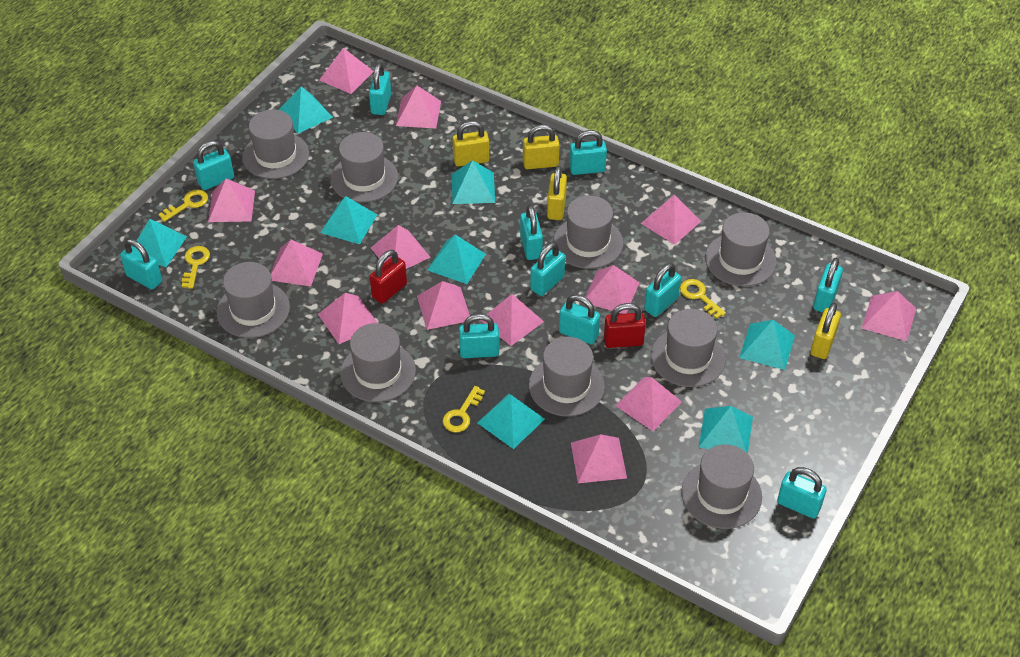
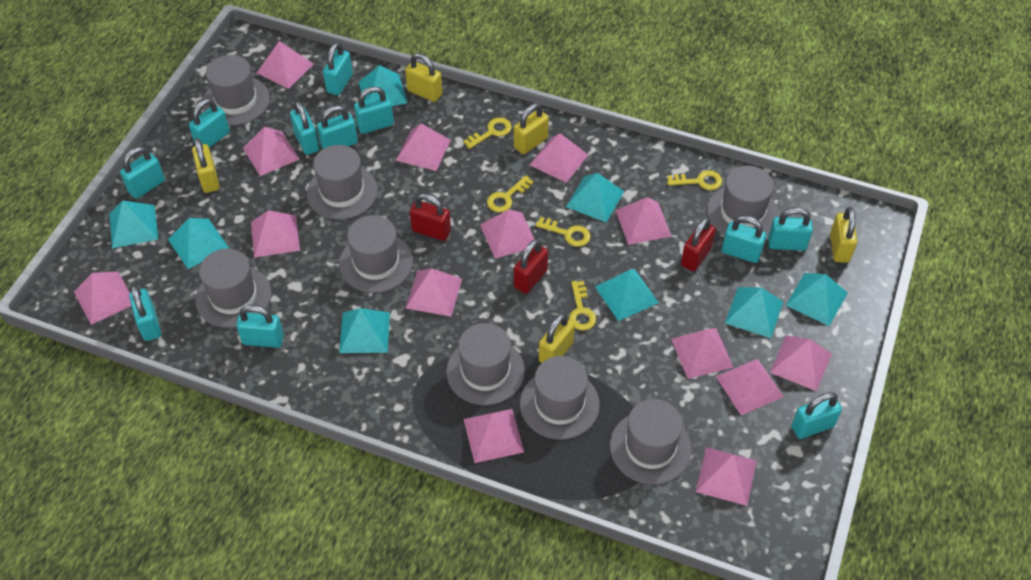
grey hat: [217,262,290,338] [242,109,309,179] [331,132,398,202] [340,323,416,402] [529,337,605,417] [553,195,623,269] [651,309,726,387] [681,444,762,529] [705,212,776,287] = 9 -> [196,249,271,328] [203,55,270,126] [306,145,378,219] [339,215,413,293] [446,323,525,405] [520,356,600,439] [610,399,692,484] [707,166,779,236] = 8
pink pyramid: [208,179,255,222] [271,240,323,287] [318,293,377,344] [319,48,374,94] [371,225,431,269] [396,86,441,129] [417,281,470,330] [480,294,544,346] [571,434,627,483] [585,265,640,314] [615,377,682,431] [641,194,701,245] [862,291,916,341] = 13 -> [74,271,131,325] [243,127,300,176] [251,210,300,258] [257,41,314,89] [396,124,451,171] [406,268,462,317] [464,409,524,463] [480,209,535,259] [530,133,588,183] [615,197,672,245] [671,328,734,379] [696,447,757,506] [716,359,784,415] [770,336,832,391] = 14
red padlock: [370,250,407,304] [604,303,646,348] = 2 -> [410,193,451,241] [514,239,548,294] [681,217,716,271] = 3
yellow key: [158,190,208,222] [182,246,210,289] [443,386,485,432] [680,279,726,319] = 4 -> [463,118,512,149] [487,175,533,212] [535,217,591,247] [569,281,596,330] [667,170,722,190] = 5
yellow padlock: [452,121,489,166] [523,124,560,169] [547,166,567,220] [810,303,841,359] = 4 -> [192,138,220,193] [405,53,442,102] [514,103,549,154] [539,313,575,363] [830,207,857,263] = 5

